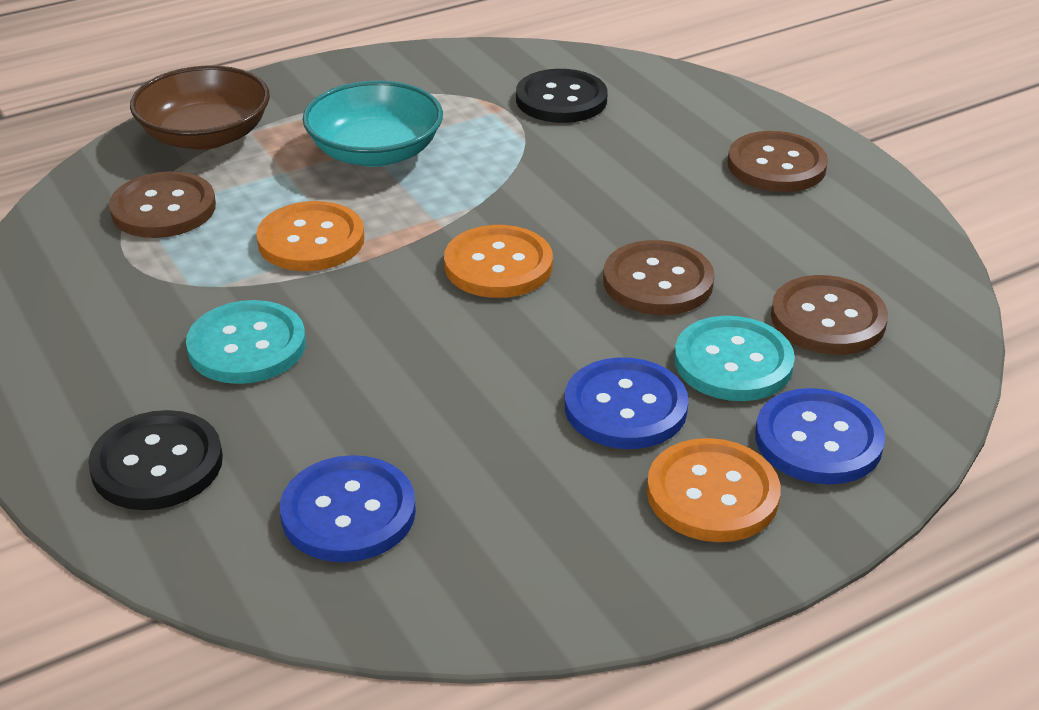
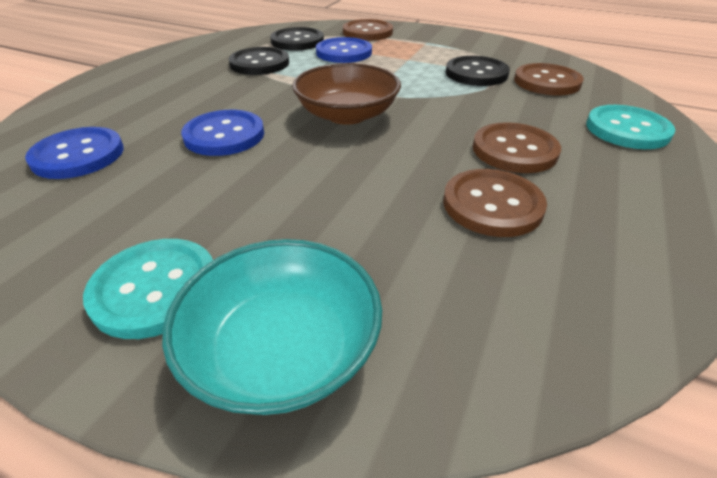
black button: [88,410,223,510] [516,69,608,123] = 2 -> [229,47,289,75] [270,27,324,51] [446,56,510,86] = 3
orange button: [256,201,364,271] [444,225,553,298] [647,438,781,542] = 3 -> none = 0

